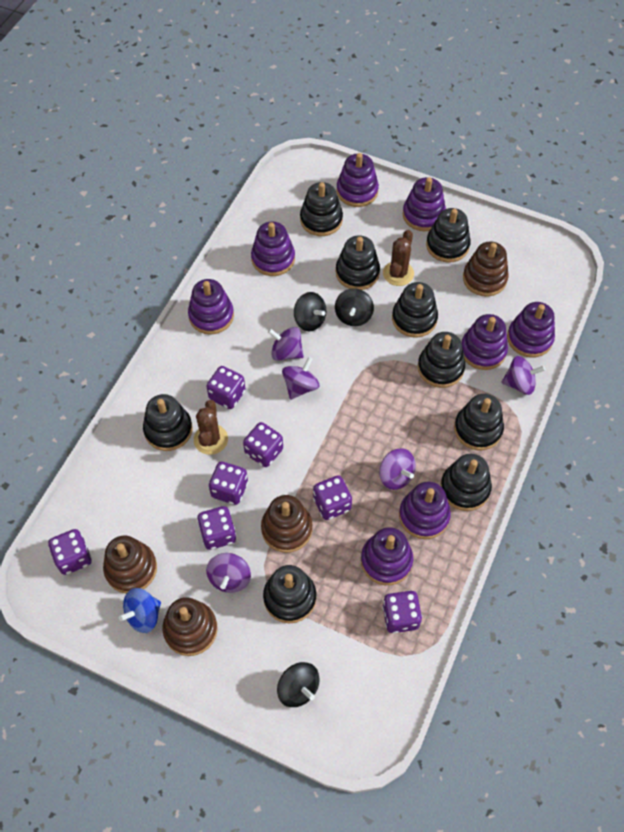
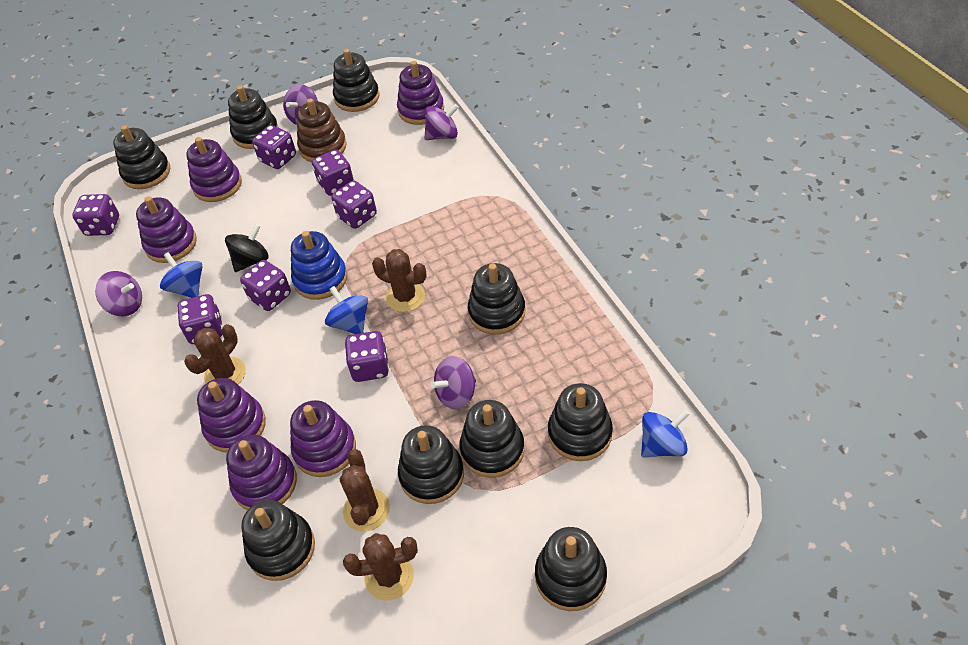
black spinning top: [277,662,320,707] [294,292,326,331] [335,288,374,326] = 3 -> [225,224,269,272] = 1
blue spinning top: [119,588,161,633] = 1 -> [160,252,203,298] [325,286,368,334] [641,409,689,457] = 3
blue stacking toy: none = 0 -> [291,231,347,300] = 1
brown cactus: [194,400,228,455] [383,230,414,286] = 2 -> [184,324,246,384] [340,449,390,531] [343,533,418,601] [372,249,427,312] = 4
brown stacking toy: [103,536,157,594] [162,597,218,656] [261,495,312,553] [463,242,509,297] = 4 -> [297,98,347,162] = 1
purple spinning top: [206,553,251,593] [268,327,304,361] [282,357,319,400] [379,448,416,490] [501,356,545,395] = 5 -> [95,271,142,316] [283,84,318,125] [425,104,459,140] [431,356,476,409] = 4
purple stacking toy: [188,279,234,335] [251,221,295,276] [336,153,379,207] [361,527,413,585] [399,482,451,539] [403,177,446,231] [461,314,508,370] [507,302,555,358] = 8 -> [136,196,197,263] [186,137,242,202] [197,378,266,453] [226,435,297,510] [290,400,356,477] [397,61,444,125] = 6

